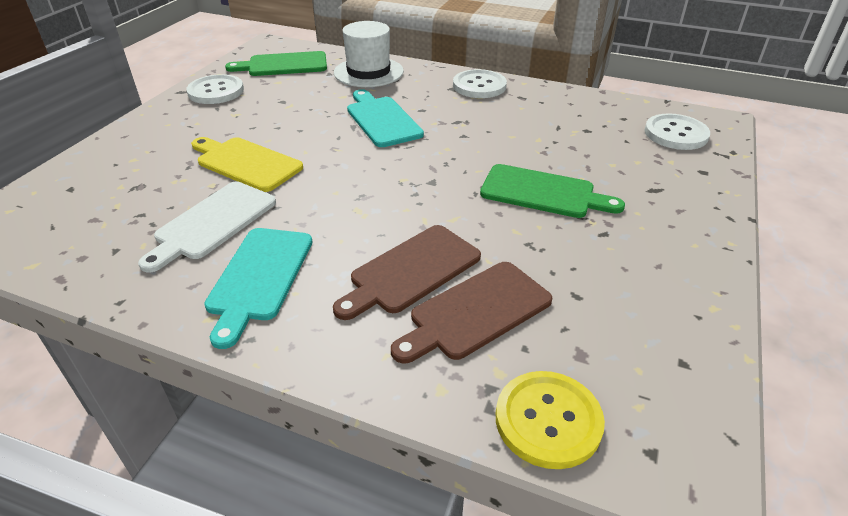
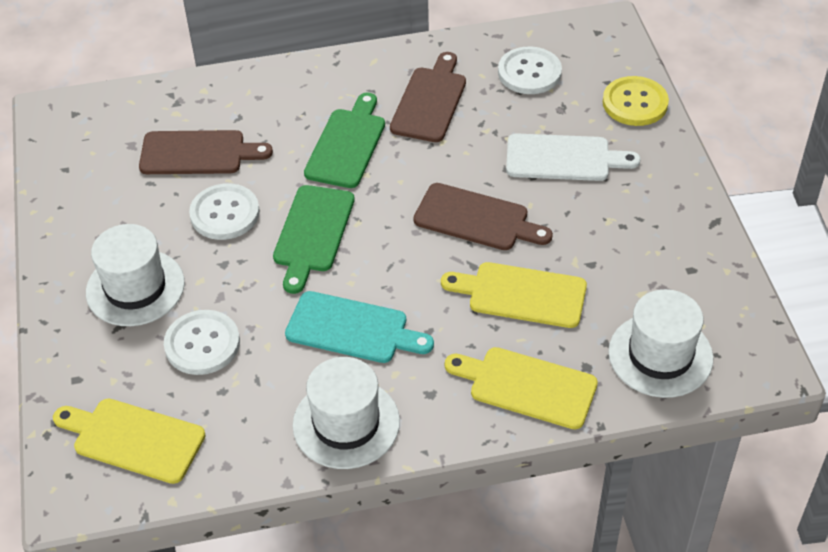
brown cutting board: [333,225,481,320] [391,262,552,364] = 2 -> [139,130,273,174] [390,52,466,142] [413,183,553,250] = 3
turquoise cutting board: [204,228,313,349] [347,89,424,147] = 2 -> [285,291,434,363] = 1
white hat: [334,21,404,87] = 1 -> [86,224,185,326] [293,357,400,469] [609,289,713,398] = 3
yellow cutting board: [191,137,303,192] = 1 -> [53,399,206,484] [441,262,587,328] [445,347,598,429] = 3

